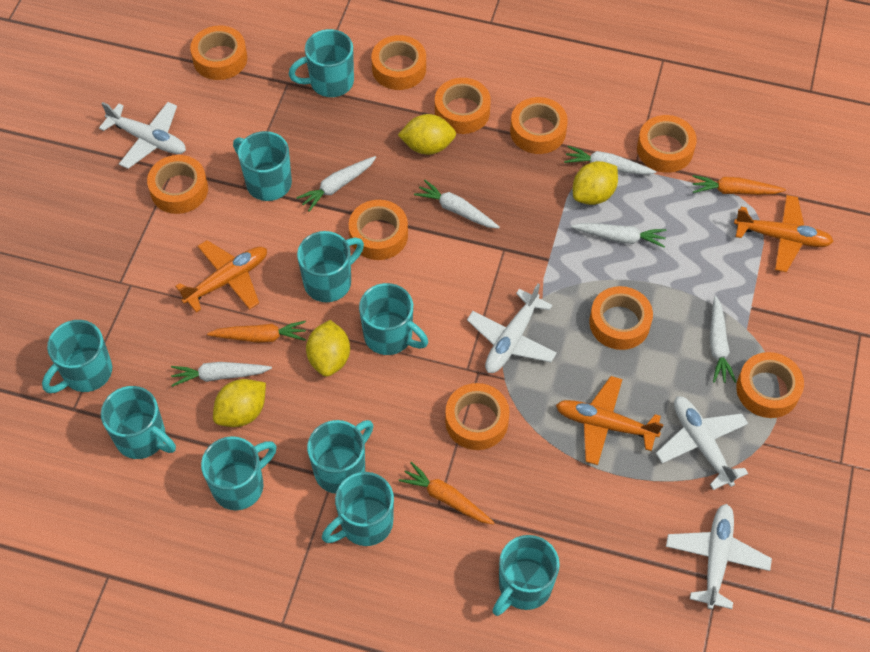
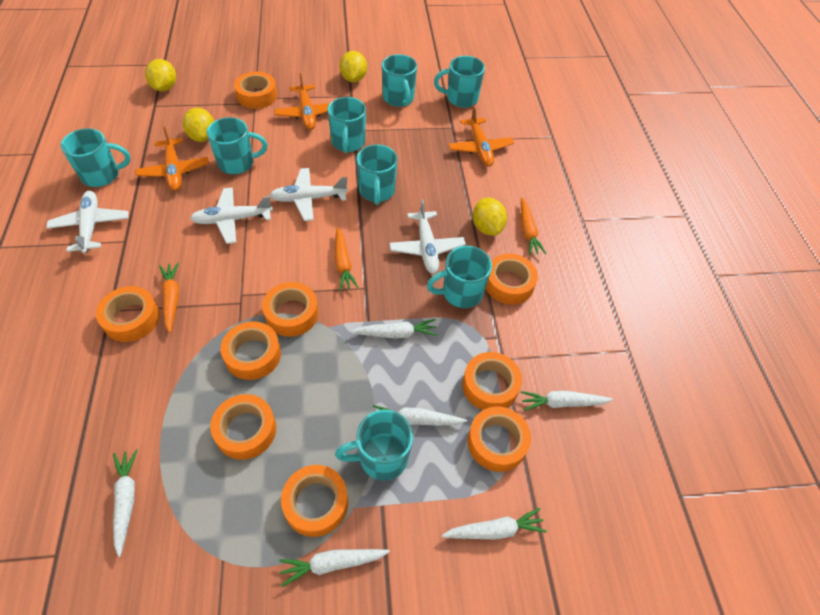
orange tape: [147,155,208,214] [190,26,247,80] [349,200,408,260] [371,35,426,90] [435,78,491,134] [445,383,509,450] [510,97,568,154] [589,286,653,350] [637,115,697,173] [736,352,804,418] = 10 -> [96,286,160,342] [210,394,276,460] [221,321,281,380] [234,72,277,109] [262,282,318,337] [281,465,348,537] [462,352,522,410] [468,407,531,472] [486,254,538,304] = 9
turquoise mug: [42,320,112,393] [101,386,176,459] [201,436,276,510] [233,131,292,201] [289,29,354,97] [297,231,364,302] [307,420,373,494] [322,472,394,546] [359,283,428,355] [492,535,560,616] = 10 -> [61,128,131,187] [207,117,267,174] [328,97,366,153] [335,410,413,481] [356,144,398,205] [382,54,417,107] [427,246,492,308] [434,56,485,108] = 8

